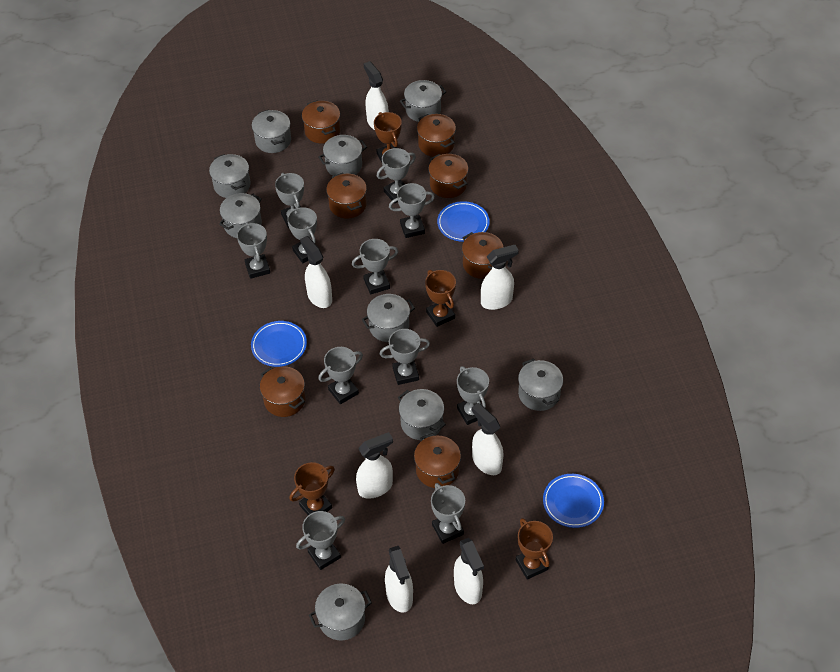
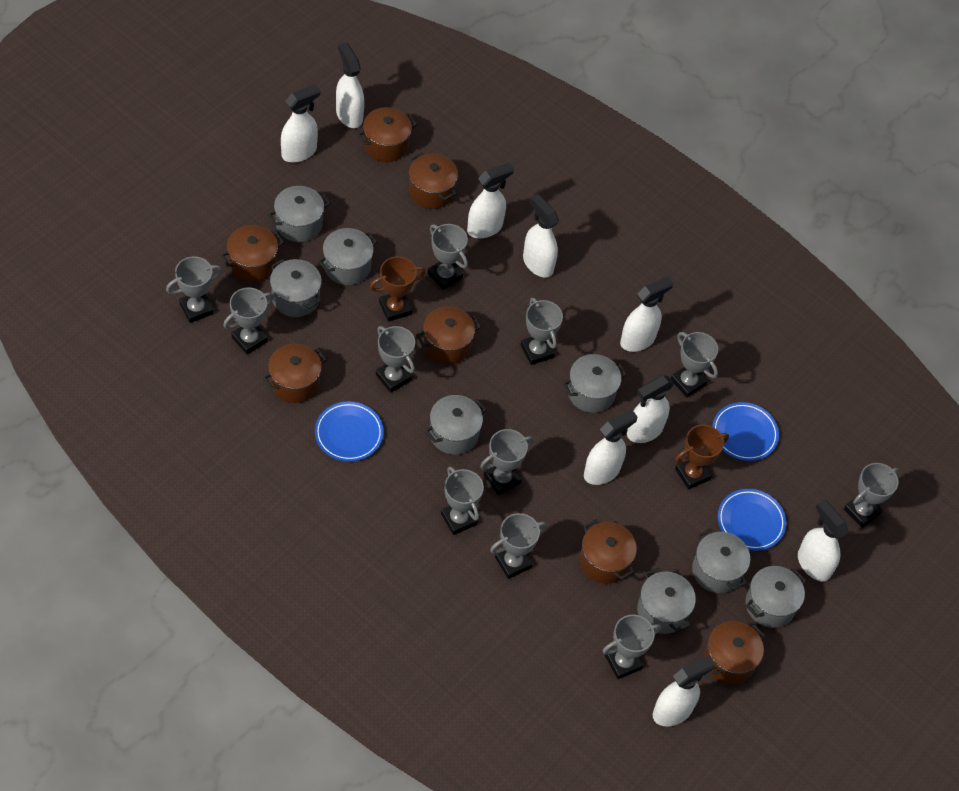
brown trophy: [289,462,335,515] [374,112,402,162] [425,270,456,327] [516,518,553,580] = 4 -> [370,256,426,322] [675,425,729,489] = 2
grey pot: [209,154,251,198] [219,193,262,238] [252,109,291,153] [309,584,372,640] [318,135,367,176] [362,294,415,342] [398,389,446,440] [400,80,446,122] [518,358,563,411] = 9 -> [268,186,330,242] [270,259,322,317] [318,228,377,285] [425,395,487,455] [563,354,627,413] [637,568,696,634] [692,528,750,593] [745,566,806,628] = 8
white spray bottle: [300,236,332,308] [356,432,393,499] [364,61,389,130] [385,546,413,613] [454,538,484,604] [472,403,504,475] [481,245,519,310] = 7 -> [281,84,321,163] [336,42,364,128] [467,162,514,238] [523,194,559,278] [584,409,638,485] [620,276,673,352] [627,375,674,443] [653,656,715,727] [798,500,848,582] = 9

